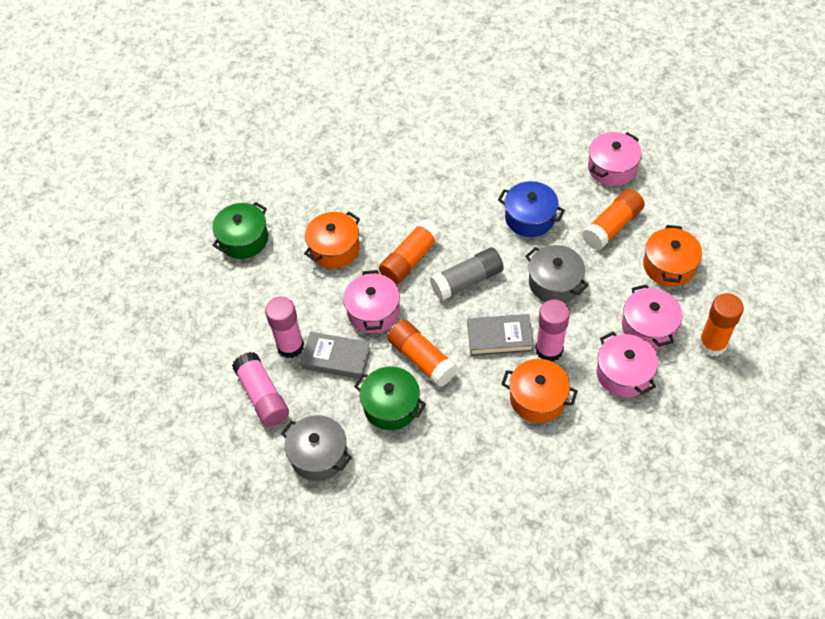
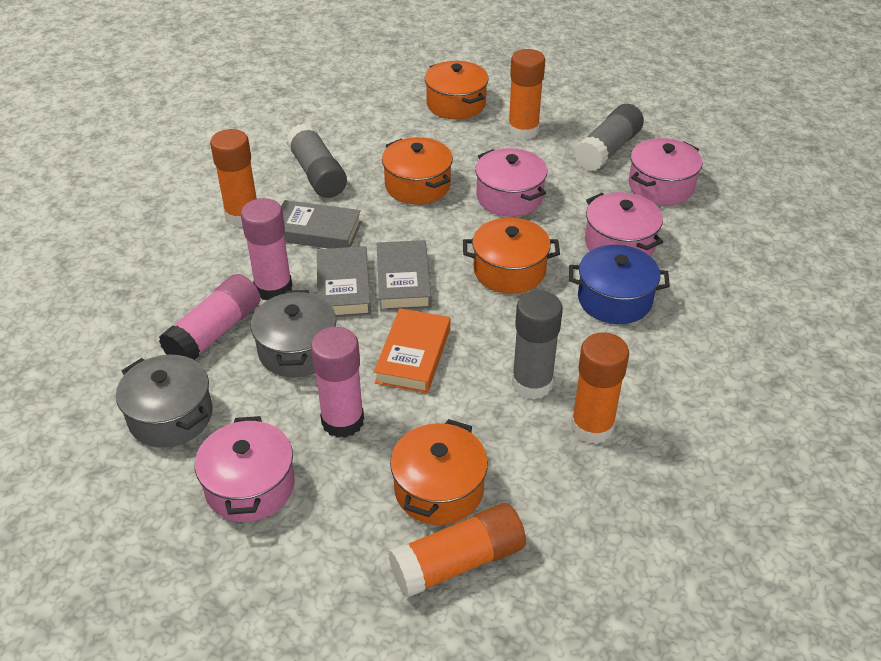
green pot: [212,202,268,259] [354,367,426,430] = 2 -> none = 0
grey book: [300,332,371,379] [467,314,534,356] = 2 -> [281,200,362,249] [317,246,371,317] [377,240,432,311] = 3
grey glue stick: [430,247,504,301] = 1 -> [286,123,347,198] [512,290,563,400] [574,104,644,171] = 3
orange book: none = 0 -> [374,308,450,393] = 1
orange pot: [304,212,360,269] [501,359,578,423] [643,225,702,286] = 3 -> [382,137,453,204] [390,419,488,525] [425,61,489,120] [463,217,560,294] = 4

